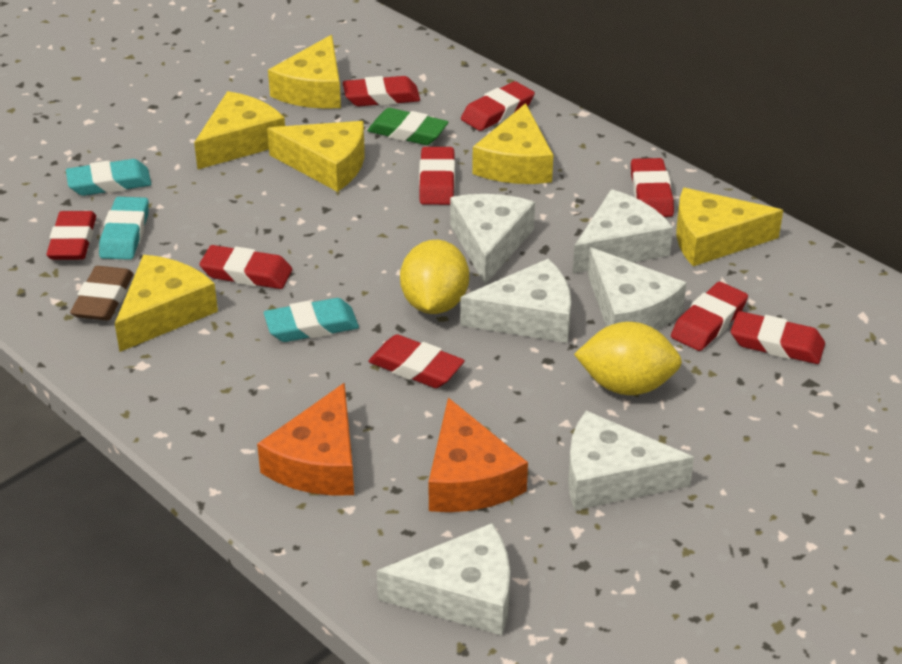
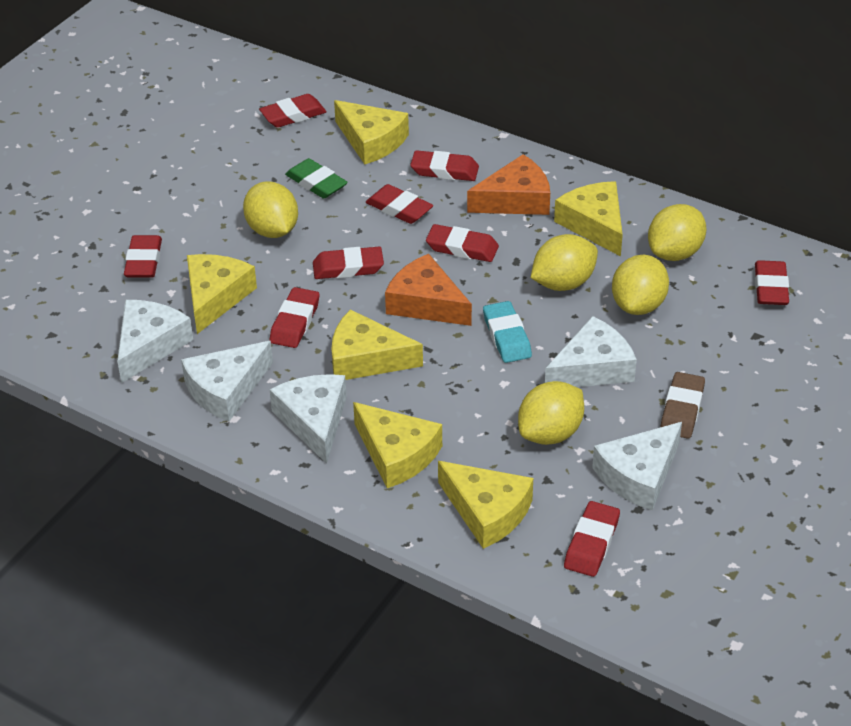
turquoise eraser: [66,159,151,196] [99,197,149,260] [264,298,359,342] = 3 -> [483,301,532,363] = 1
white cheese: [377,523,510,635] [450,194,535,284] [460,258,571,343] [568,411,694,510] [573,189,673,274] [588,247,686,330] = 6 -> [117,300,193,383] [181,341,273,422] [270,374,347,464] [545,316,637,387] [592,422,682,510] = 5
yellow lemon: [400,240,469,314] [574,322,682,395] = 2 -> [243,181,298,238] [518,381,584,445] [531,234,598,291] [612,255,669,315] [648,204,706,261] = 5

